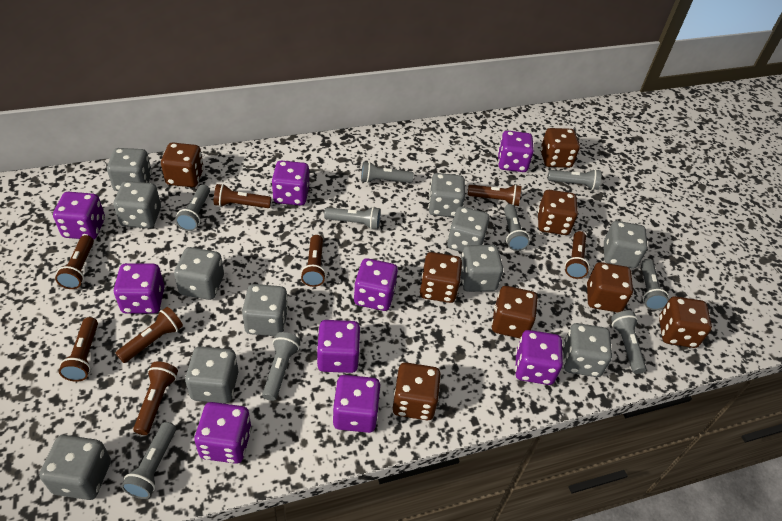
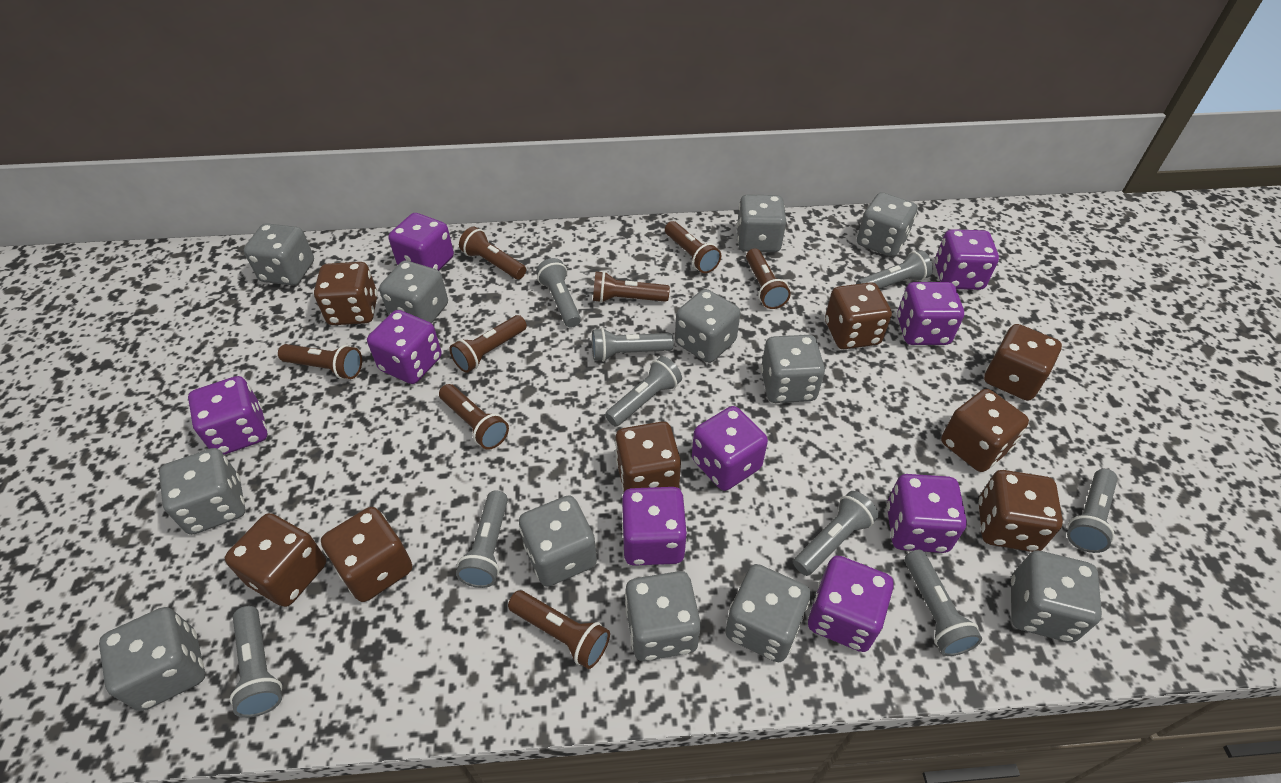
grey dice: [39,435,111,500] [107,148,152,191] [114,181,161,228] [174,247,224,300] [185,346,238,403] [242,284,288,336] [428,173,465,217] [447,206,490,252] [461,245,503,292] [563,323,612,377] [604,221,647,268] = 11 -> [99,607,205,711] [159,448,246,535] [244,223,314,286] [379,261,448,324] [519,495,597,587] [625,571,701,661] [675,289,740,363] [725,564,811,662] [737,195,786,252] [761,335,825,403] [857,192,918,257] [1011,551,1102,642] = 12

